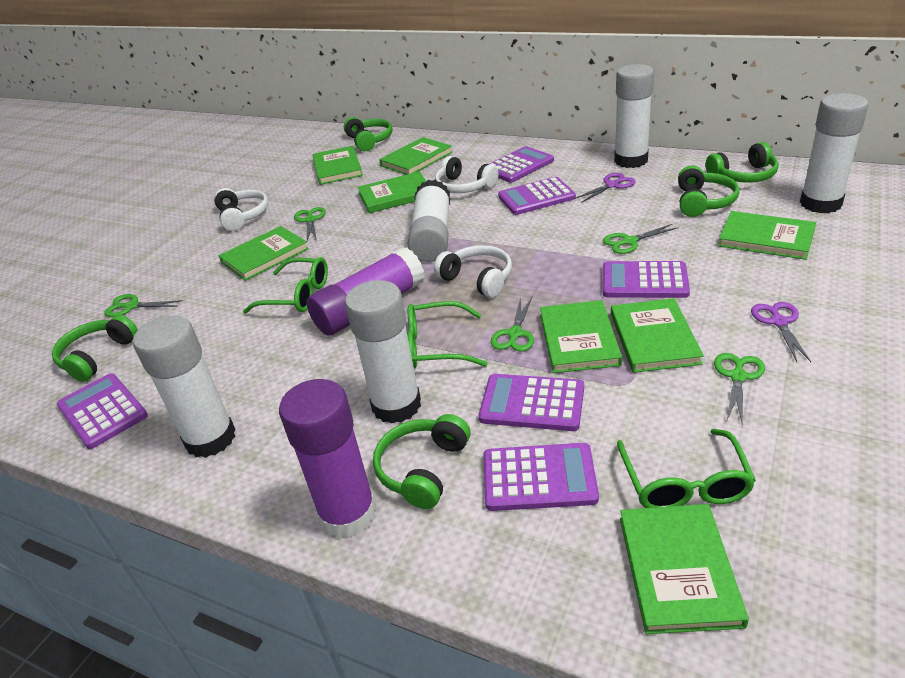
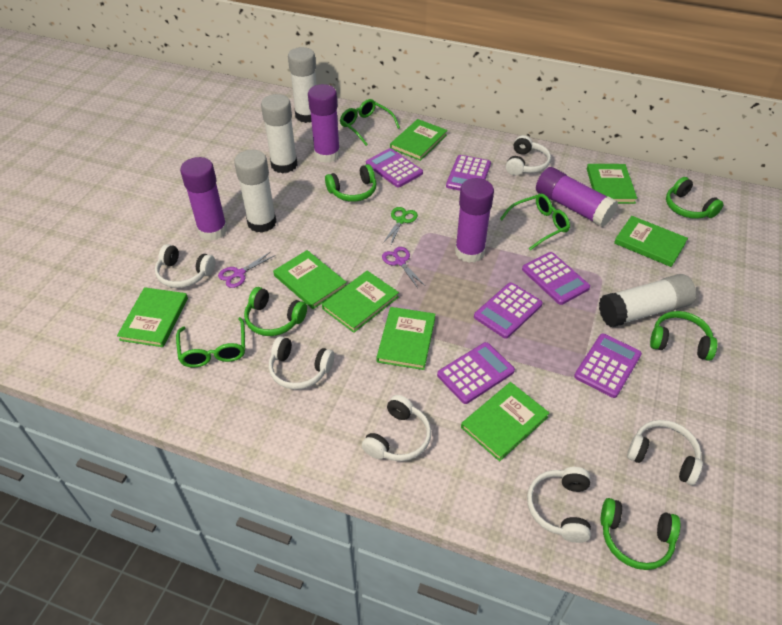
green scissors: [104,294,183,317] [294,207,326,241] [491,297,534,352] [603,224,679,254] [714,353,765,424] = 5 -> [383,207,418,246] = 1
purple glue stick: [279,379,377,538] [306,247,425,336] = 2 -> [180,157,228,241] [308,84,340,163] [455,178,494,263] [536,167,618,227] = 4
white glue stick: [133,315,236,458] [345,280,421,424] [408,180,450,262] [614,64,654,168] [800,93,869,213] = 5 -> [234,150,277,233] [261,94,298,173] [288,47,317,123] [599,274,696,327] = 4
white headphones: [214,188,268,231] [434,245,512,298] [435,156,499,193] = 3 -> [155,244,215,288] [269,336,334,390] [362,395,431,461] [506,135,551,176] [527,467,591,543] [627,420,703,485] = 6

